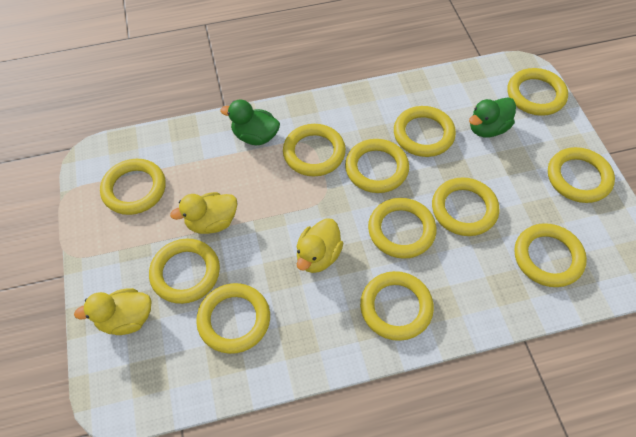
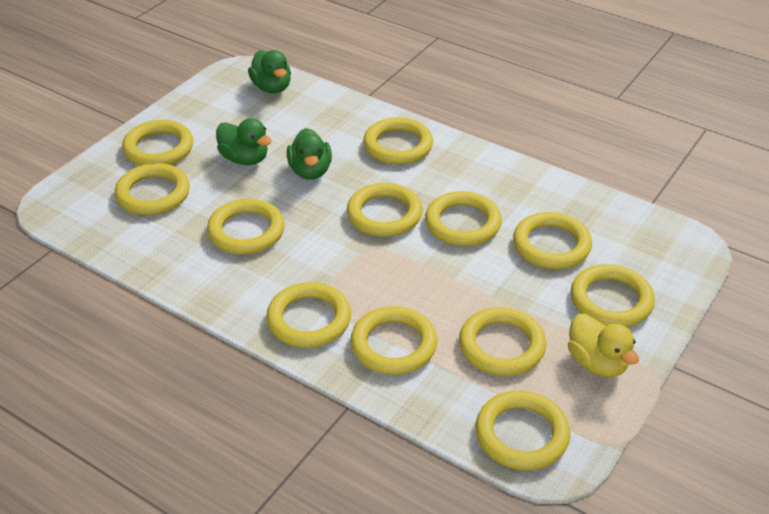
green duck: [220,100,280,145] [469,97,516,138] = 2 -> [216,118,272,165] [248,50,291,93] [287,128,332,180] = 3
yellow duck: [74,288,151,335] [170,192,237,234] [297,218,343,273] = 3 -> [568,314,639,377] = 1

